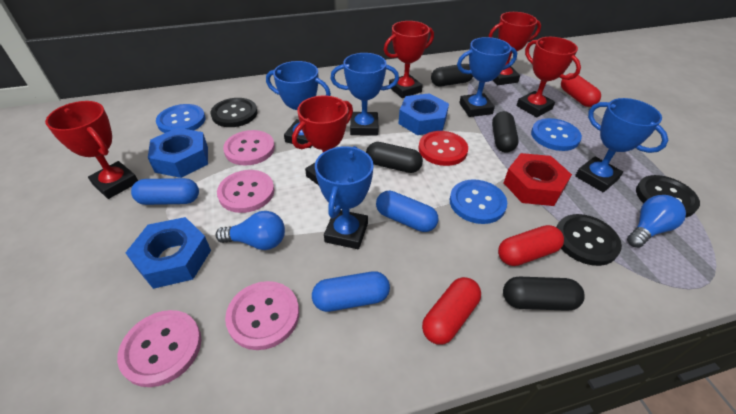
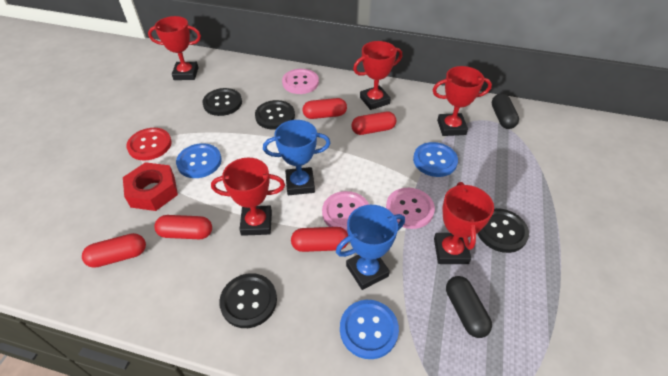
black button: [211,98,258,127] [557,214,622,266] [636,175,700,218] = 3 -> [202,88,242,116] [219,273,277,328] [255,100,295,130] [477,208,529,253] = 4
black capsule: [366,142,423,173] [431,64,473,86] [492,111,519,152] [503,277,585,311] = 4 -> [446,276,492,338] [492,93,519,129] = 2
blue capsule: [131,178,199,205] [312,271,390,312] [376,190,438,232] = 3 -> none = 0
blue light bulb: [216,211,285,250] [627,195,686,248] = 2 -> none = 0
blue nut: [125,217,211,289] [148,128,208,178] [398,93,449,135] = 3 -> none = 0
blue trophy: [266,61,331,148] [315,146,374,249] [330,53,399,136] [457,37,517,117] [575,98,668,192] = 5 -> [263,120,331,195] [336,205,405,290] = 2
pink button: [117,310,201,387] [217,170,274,213] [223,130,275,165] [225,281,299,350] = 4 -> [282,69,319,94] [322,191,369,231] [386,188,435,229] = 3
red capsule: [422,277,481,345] [498,225,564,266] [561,73,601,107] = 3 -> [82,233,146,268] [154,215,212,239] [291,227,348,252] [303,98,347,119] [351,111,396,135] = 5

